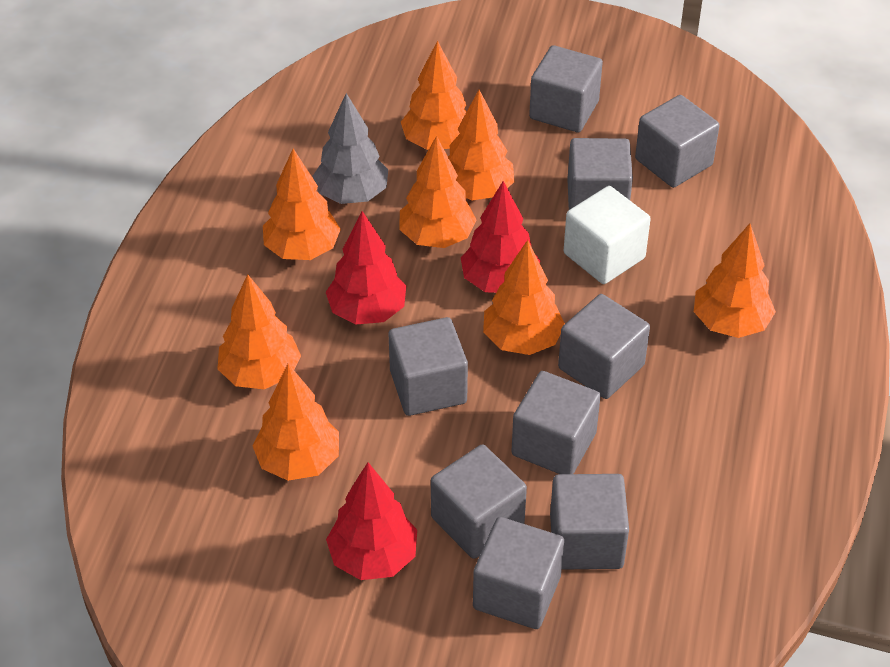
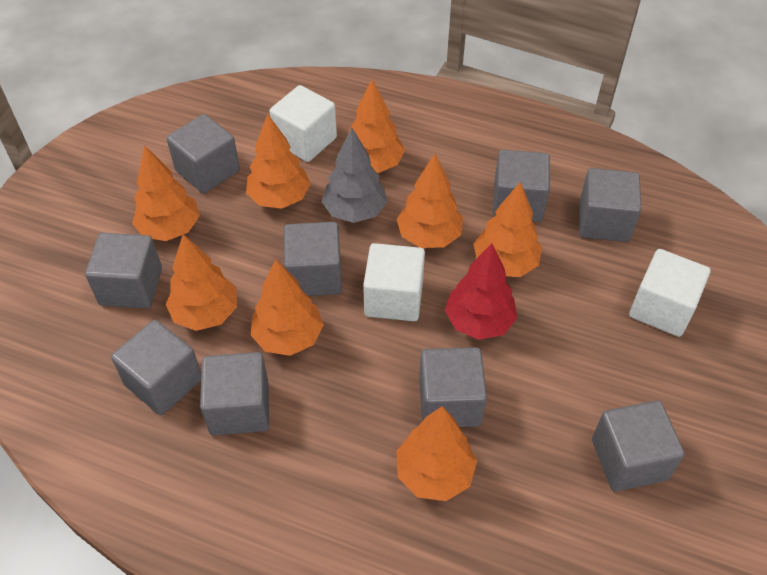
red tree: [326,211,406,325] [326,462,417,580] [461,181,540,293] = 3 -> [445,243,517,340] = 1
white cube: [564,186,651,284] = 1 -> [269,85,337,162] [363,243,425,321] [629,249,711,337] = 3

